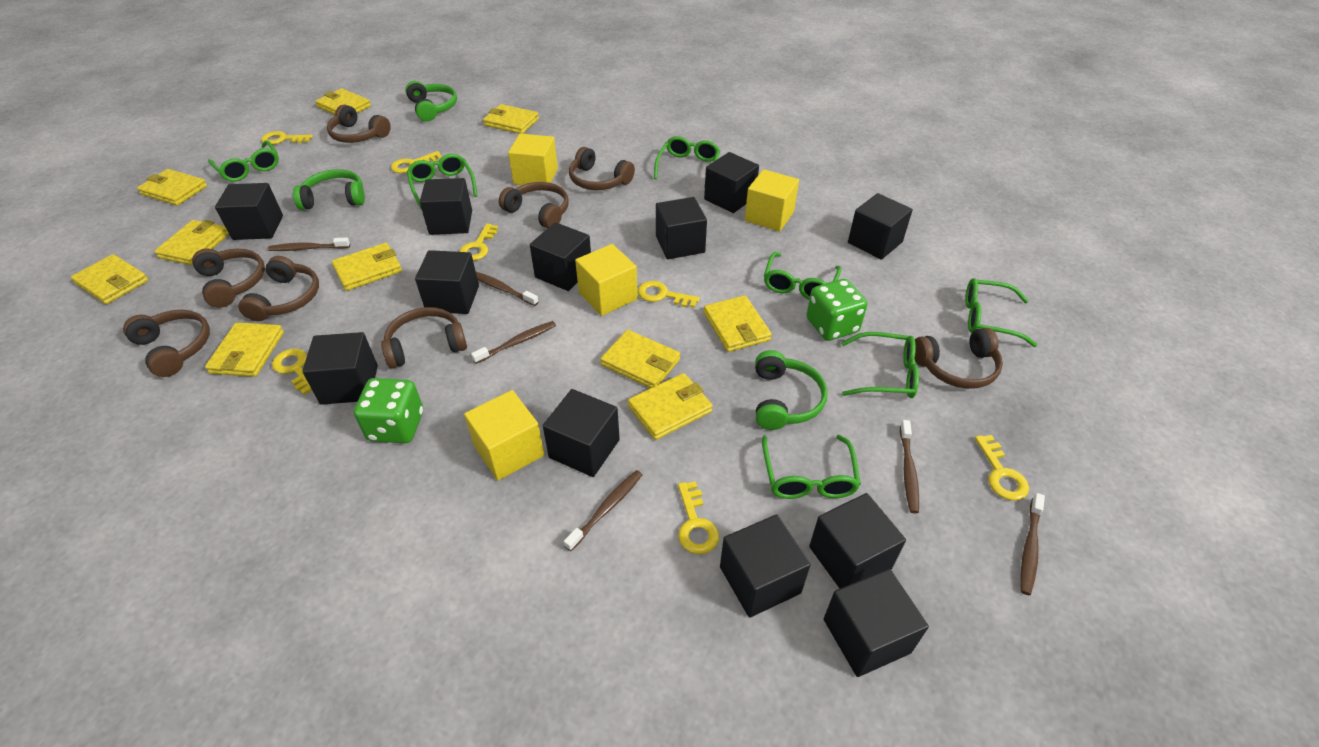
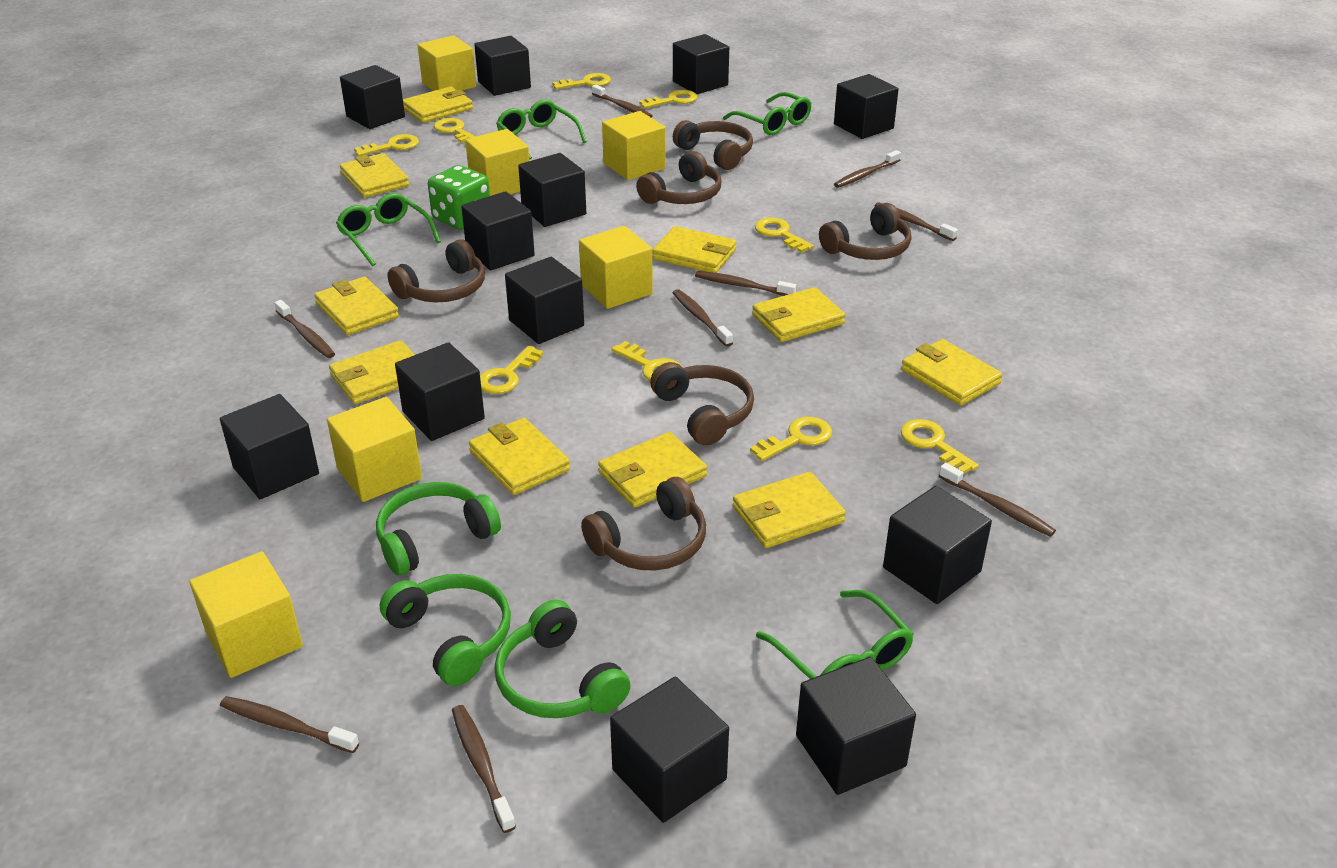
brown headphones: [123,310,210,377] [192,249,265,308] [238,256,319,321] [327,105,391,143] [381,307,467,369] [499,182,569,229] [569,147,635,190] [915,328,1003,389] = 8 -> [387,239,485,302] [581,477,706,571] [636,151,722,204] [650,362,754,445] [673,120,753,170] [819,203,911,260] = 6
brown toothbrush: [268,237,350,251] [471,321,556,364] [476,272,539,306] [564,470,643,551] [900,420,919,513] [1020,493,1045,595] = 6 -> [220,696,359,753] [274,300,335,358] [452,705,516,833] [592,85,653,118] [673,289,733,347] [695,271,796,296] [834,150,901,188] [875,202,958,241] [939,463,1056,537] = 9
green dice: [354,378,423,443] [806,279,868,341] = 2 -> [428,165,490,230] = 1
green glasses: [208,140,279,182] [407,154,477,208] [654,136,720,187] [762,435,861,499] [764,252,842,300] [841,332,919,398] [965,278,1037,347] = 7 -> [336,193,441,266] [496,100,587,160] [723,92,812,135] [756,590,914,679] = 4
yellow cube: [464,390,544,480] [508,134,558,185] [575,244,637,316] [745,169,799,231] = 4 -> [189,551,303,678] [327,397,422,502] [418,36,476,91] [465,129,529,196] [579,226,653,309] [602,111,666,180] = 6
yellow key: [261,131,313,145] [272,349,312,395] [391,151,442,173] [459,224,498,261] [637,281,700,308] [678,481,719,554] [975,435,1029,500] = 7 -> [354,134,419,156] [434,118,476,144] [480,346,544,394] [553,73,611,89] [612,341,682,381] [639,90,697,108] [750,417,832,461] [755,217,814,253] [901,419,979,474] = 9

